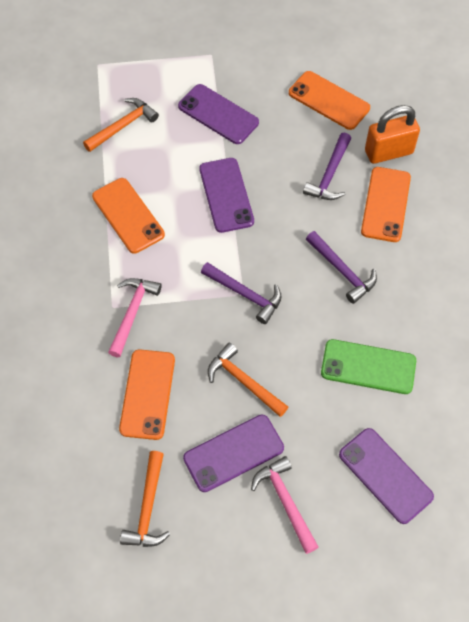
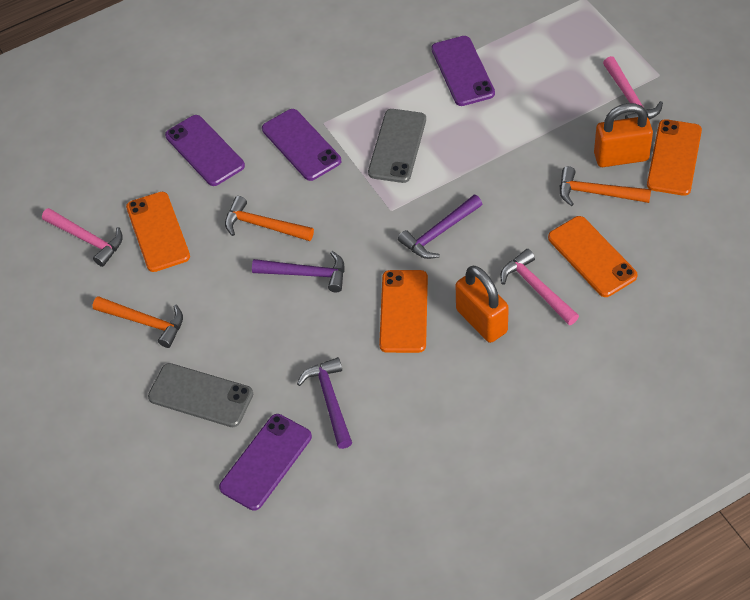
green phone: [321,339,416,394] = 1 -> none = 0
grey phone: none = 0 -> [148,363,253,427] [368,109,426,183] = 2
orange padlock: [365,105,420,164] = 1 -> [456,266,509,343] [594,103,653,167] = 2
pink hammer: [108,278,162,357] [251,456,319,554] = 2 -> [42,208,123,267] [500,249,579,325] [603,56,663,120] = 3

